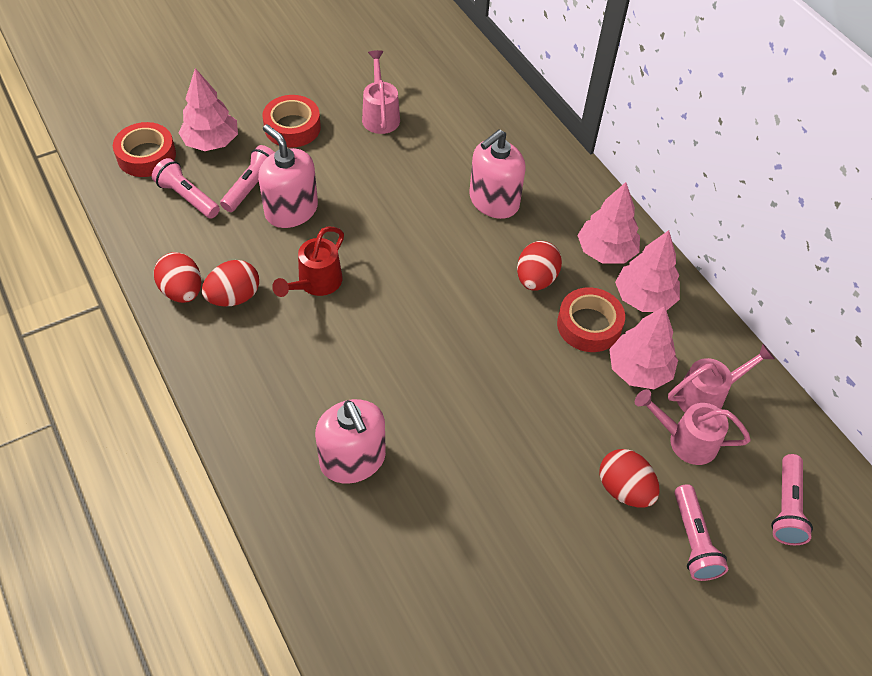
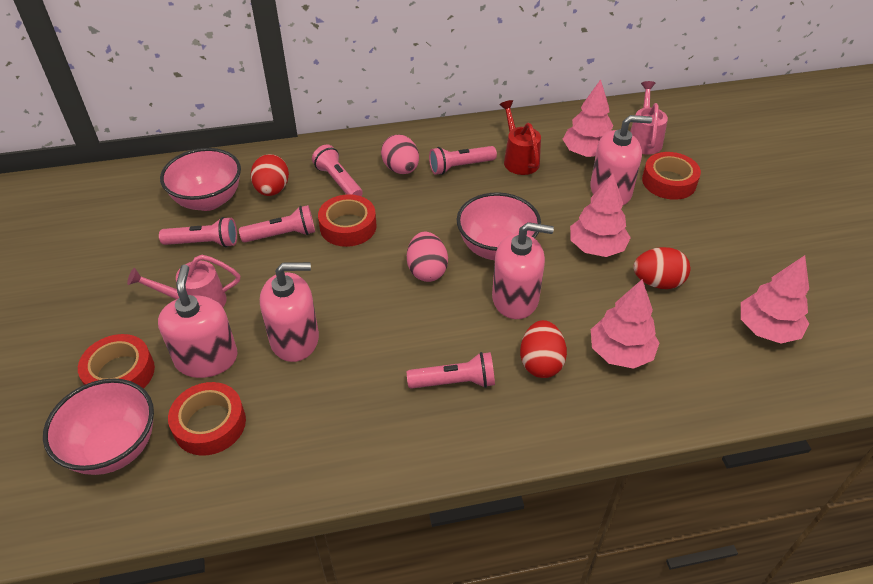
pink bowl: none = 0 -> [43,378,154,475] [160,148,241,211] [457,192,541,260] = 3
pink egg: none = 0 -> [381,135,419,174] [407,232,448,282] = 2
pink flashlight: [152,158,220,219] [220,145,275,212] [675,484,728,581] [771,454,813,545] = 4 -> [159,217,237,247] [239,205,315,243] [312,144,363,196] [407,352,495,389] [429,146,497,175] = 5
pink soap dispenser: [258,124,318,228] [315,399,386,484] [469,129,526,219] = 3 -> [158,265,238,378] [260,262,319,362] [492,222,554,319] [590,115,652,205] = 4
pink watering can: [362,50,400,134] [635,389,751,465] [668,344,775,412] = 3 -> [127,255,240,307] [630,81,668,155] = 2
red egg: [154,252,201,303] [202,260,259,307] [517,241,562,290] [599,449,660,508] = 4 -> [251,154,289,196] [520,320,567,378] [633,247,690,289] = 3
red tape: [113,122,176,177] [263,95,321,148] [557,287,625,352] = 3 -> [78,334,155,389] [168,382,246,456] [318,194,377,247] [642,152,701,200] = 4

